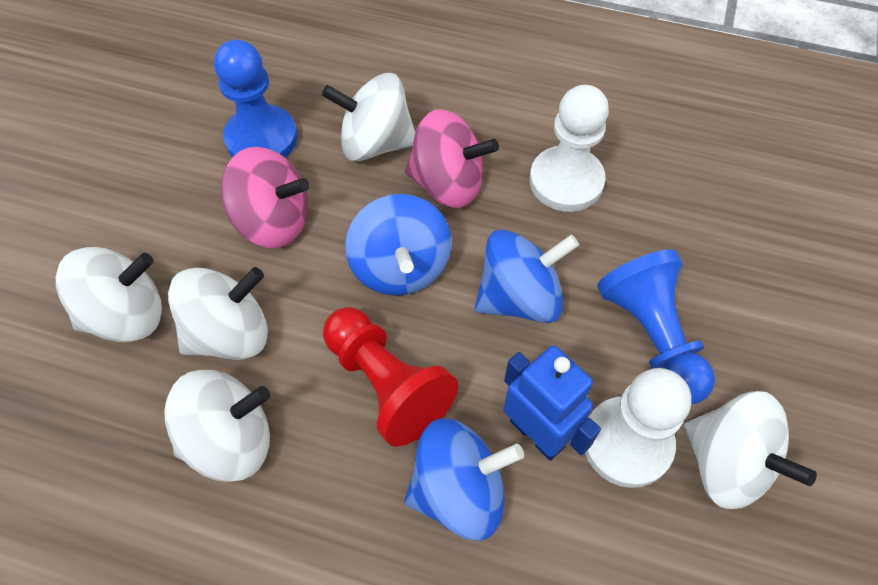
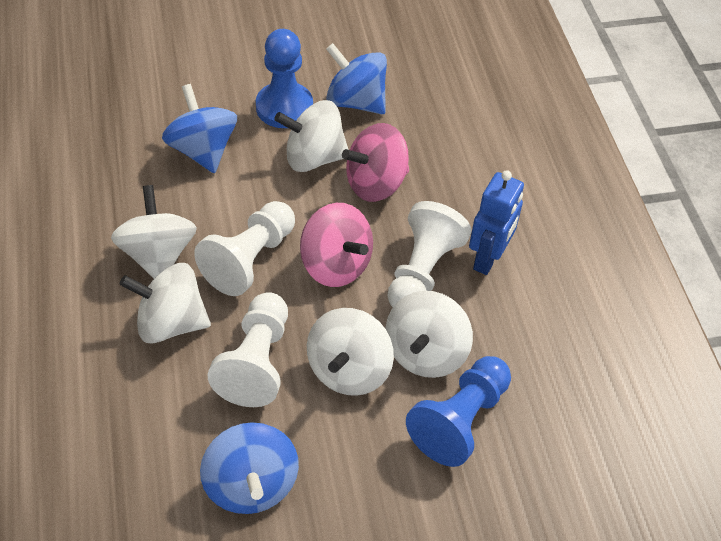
red pawn: [323,308,458,447] = 1 -> none = 0
white pawn: [530,85,609,212] [585,368,691,488] = 2 -> [194,201,295,296] [208,292,288,407] [388,201,471,307] = 3

